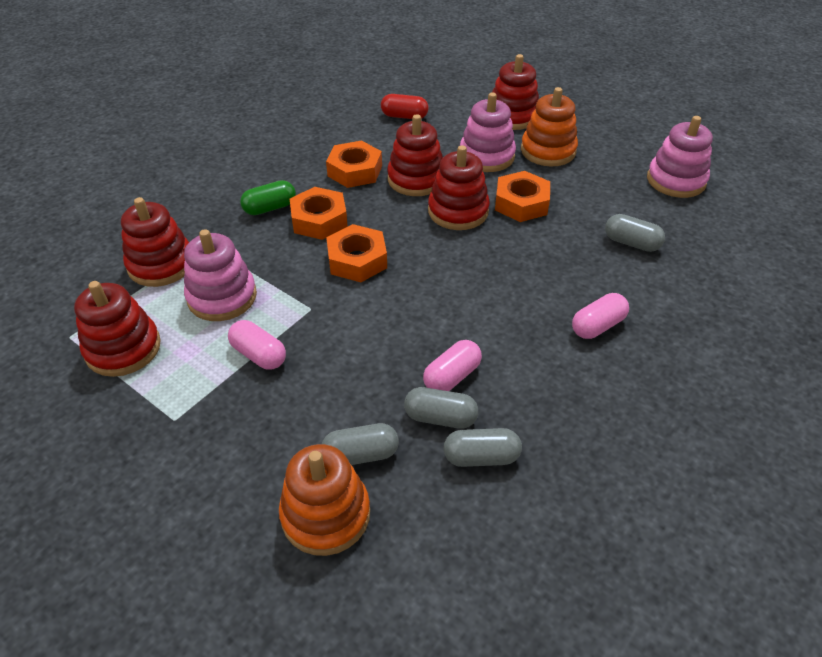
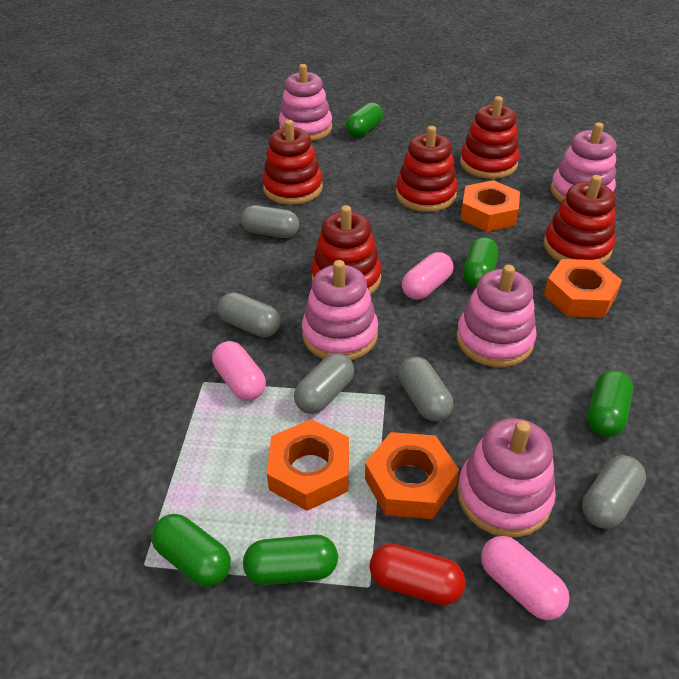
green capsule: [240,180,296,215] = 1 -> [151,514,231,587] [243,535,338,585] [346,103,383,137] [463,237,498,288] [588,370,633,437] = 5
grey capsule: [322,423,399,465] [404,387,478,429] [444,428,522,467] [605,214,665,252] = 4 -> [218,292,281,337] [241,205,299,238] [294,353,354,414] [398,357,453,421] [582,455,646,529] = 5
orange stacking toy: [279,444,370,556] [521,87,578,167] = 2 -> none = 0
pink stacking toy: [184,229,257,321] [460,92,516,172] [647,116,713,198] = 3 -> [279,64,332,141] [302,260,378,360] [456,265,537,367] [457,418,556,537] [551,122,616,202] = 5

